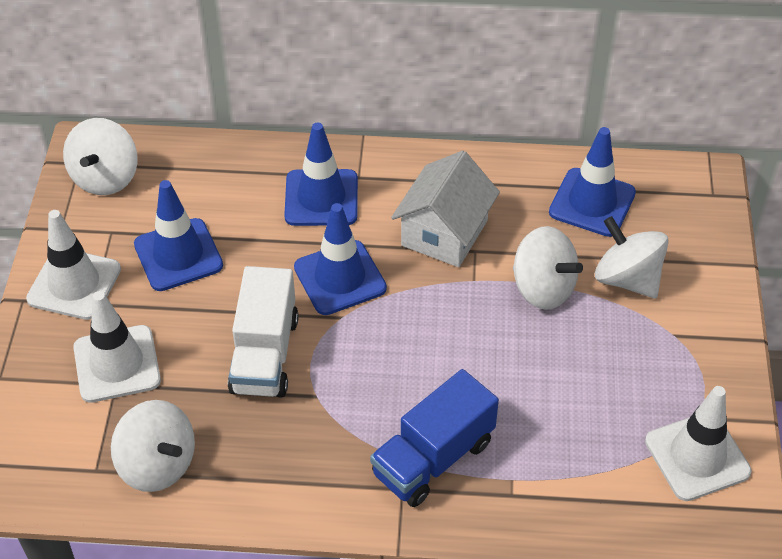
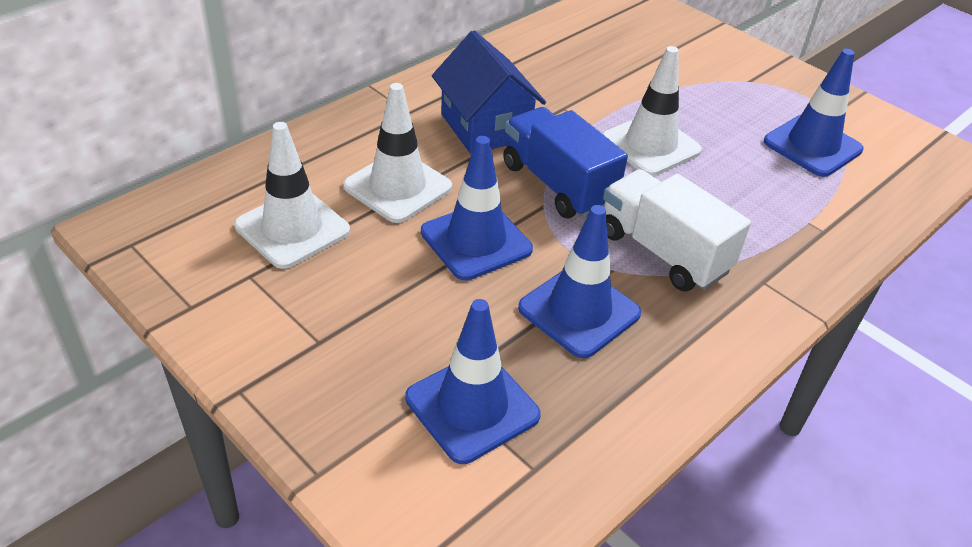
blue house: none = 0 -> [432,31,546,154] = 1
white house: [391,151,500,267] = 1 -> none = 0
white spinning top: [63,118,138,195] [111,400,195,492] [513,226,583,310] [595,216,669,298] = 4 -> none = 0

